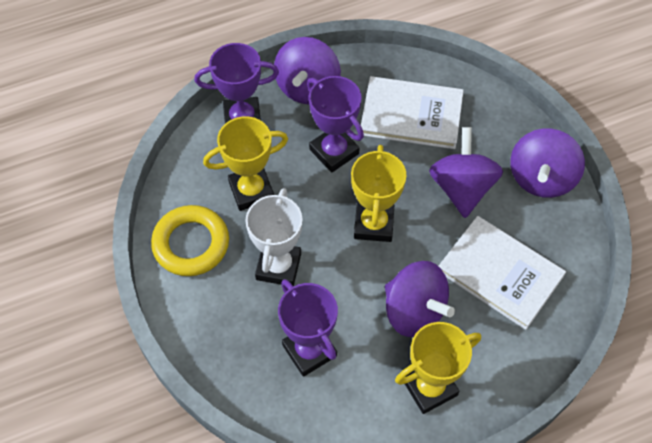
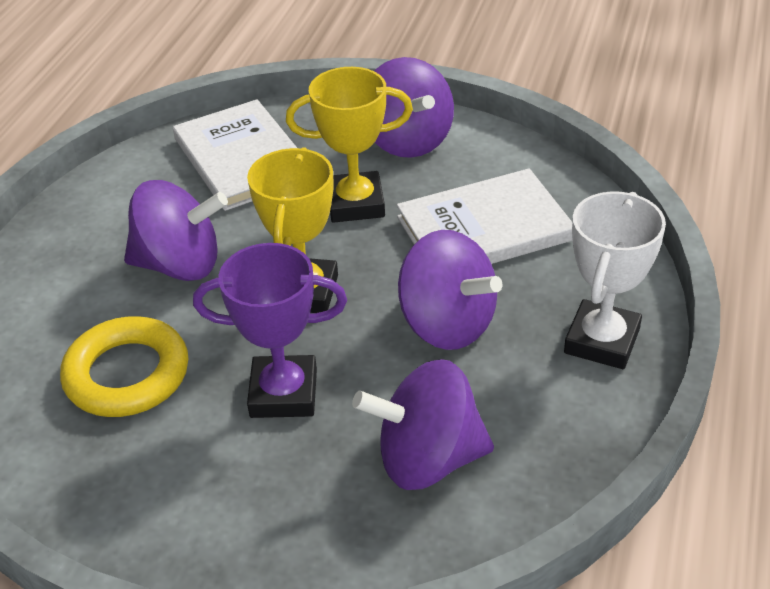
purple trophy: [194,43,279,123] [278,279,338,377] [307,76,364,173] = 3 -> [193,243,347,418] = 1
yellow trophy: [203,116,288,211] [351,145,406,242] [395,322,481,414] = 3 -> [247,147,338,313] [286,67,413,223] = 2

